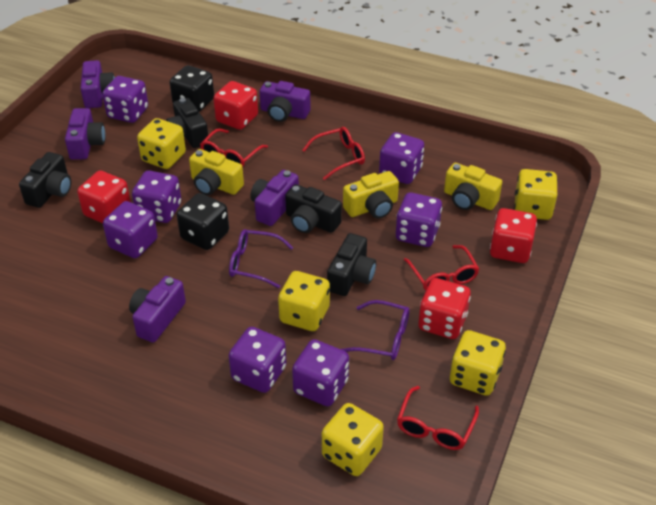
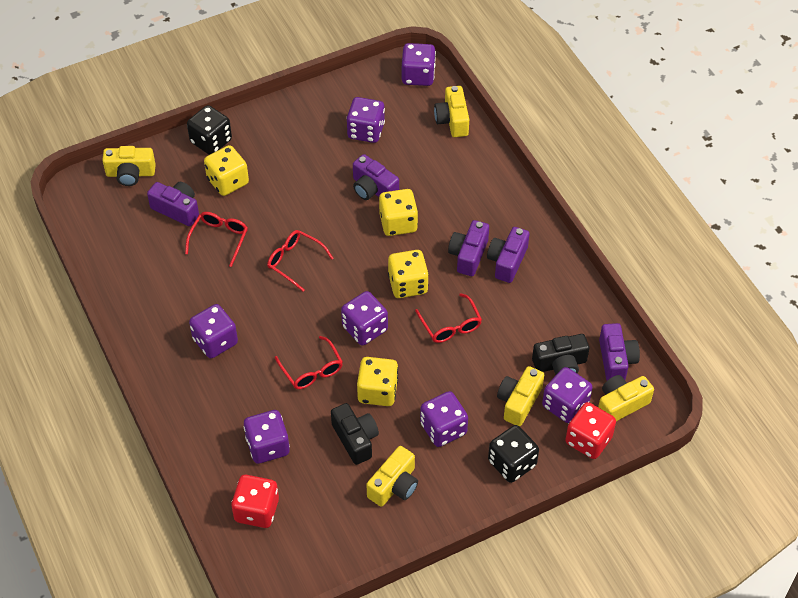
black camera: [19,152,71,208] [166,98,209,148] [285,184,342,233] [327,233,376,296] = 4 -> [331,403,379,465] [532,334,589,375] = 2
purple glasses: [229,229,293,288] [341,300,409,360] = 2 -> none = 0
red dice: [77,171,131,223] [213,81,258,130] [418,278,471,339] [490,208,537,263] = 4 -> [231,475,279,528] [565,402,616,459] = 2
yellow camera: [189,149,244,195] [343,171,399,218] [444,163,502,210] = 3 -> [102,146,156,186] [366,446,418,507] [434,86,469,137] [497,366,544,426] [598,375,654,421] = 5
yellow dice: [137,118,186,169] [278,271,330,331] [322,403,384,476] [450,330,506,396] [514,169,558,220] = 5 -> [204,145,249,196] [357,357,398,406] [379,189,418,236] [388,250,429,298] = 4

